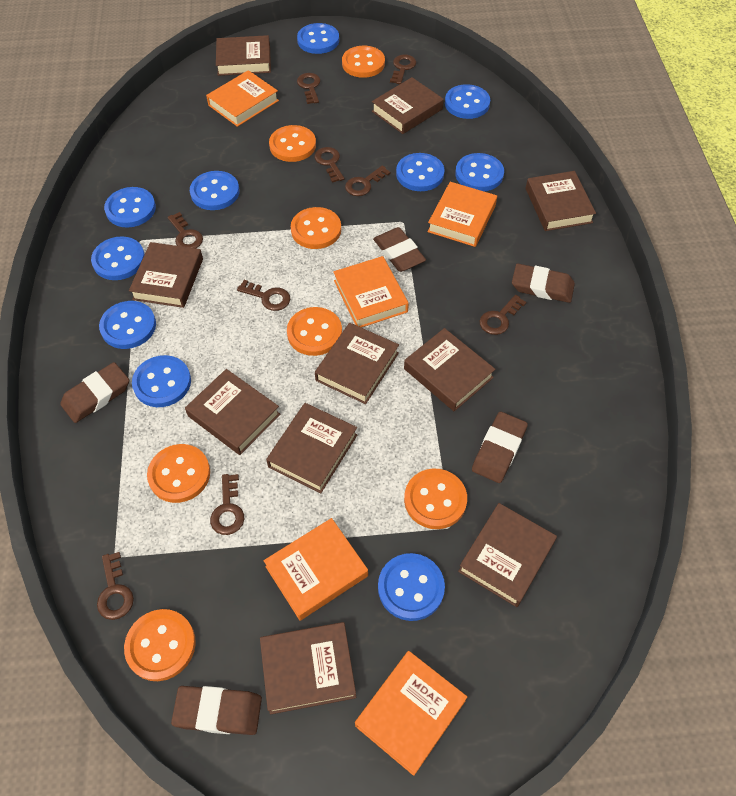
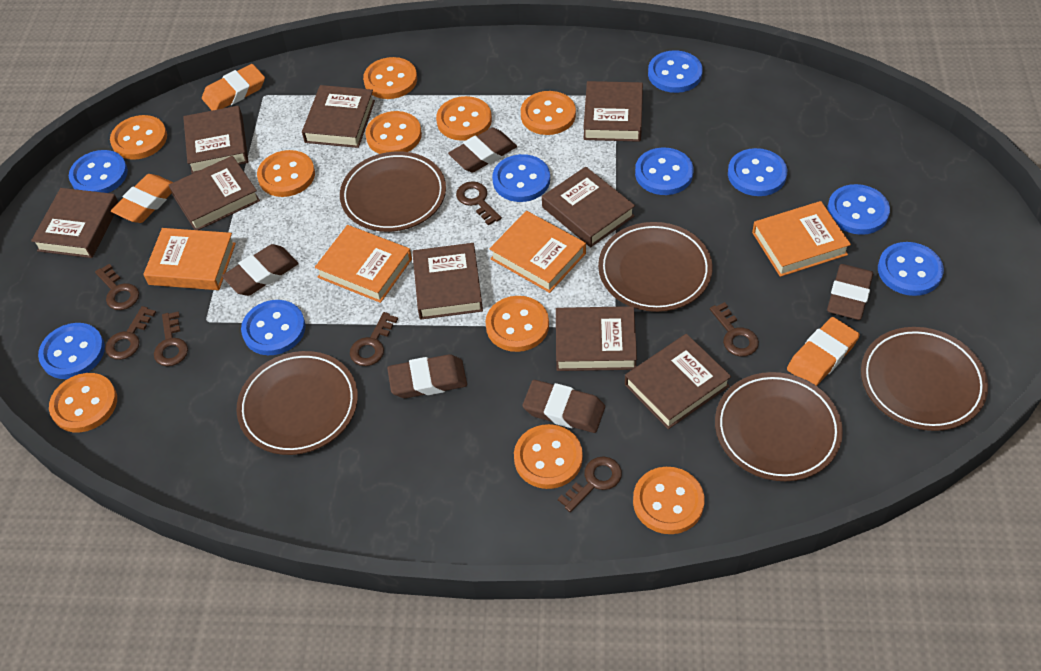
blue button: [91,236,145,280] [99,301,156,349] [104,187,156,227] [132,355,191,407] [190,171,239,210] [297,23,339,54] [378,553,445,621] [396,153,445,191] [445,84,490,119] [455,153,504,191] = 10 -> [38,323,105,379] [69,150,128,193] [241,300,305,355] [492,154,550,202] [635,147,694,195] [648,50,703,93] [728,148,787,196] [827,184,890,235] [878,242,944,296] = 9
brown book: [129,242,203,308] [185,369,280,455] [216,35,271,76] [260,622,356,714] [266,403,357,493] [315,323,399,404] [372,77,444,134] [404,328,495,411] [458,503,557,607] [526,171,596,231] = 10 -> [31,188,119,258] [169,156,260,230] [183,106,248,174] [302,85,375,148] [412,243,483,319] [542,167,635,247] [556,306,637,371] [583,81,643,142] [625,334,731,429] = 9
brown key: [97,552,134,620] [168,212,203,248] [210,474,244,535] [237,280,290,311] [297,73,320,104] [314,147,344,183] [345,165,391,196] [390,54,416,84] [479,295,526,335] = 9 -> [95,264,139,310] [105,306,156,360] [154,312,188,366] [350,312,398,366] [456,181,502,226] [558,457,622,512] [710,302,759,356] = 7
brown plate: none = 0 -> [236,351,358,455] [340,151,446,232] [598,222,713,312] [715,372,843,481] [861,327,988,431] = 5
orange book: [206,70,279,127] [264,518,368,621] [333,256,409,327] [355,651,467,776] [427,182,497,247] = 5 -> [143,228,236,290] [315,225,412,303] [489,211,586,293] [752,201,851,277] = 4
orange button: [124,609,196,681] [147,444,210,503] [269,125,316,162] [287,307,342,356] [291,207,341,249] [342,46,385,78] [404,469,467,529] = 7 -> [49,373,117,432] [110,115,167,160] [257,150,315,197] [363,57,417,99] [365,111,422,154] [436,96,492,141] [485,296,549,352] [514,424,583,489] [521,91,576,135] [633,467,705,534] = 10
orange eraser: none = 0 -> [111,174,173,223] [202,64,265,110] [787,317,860,386] = 3

